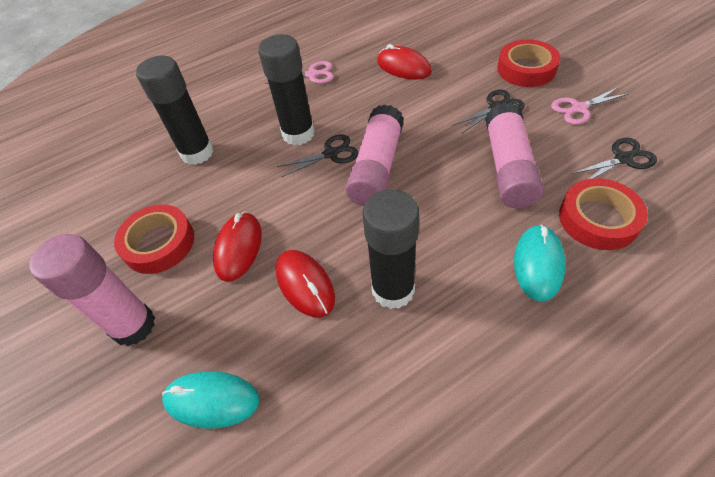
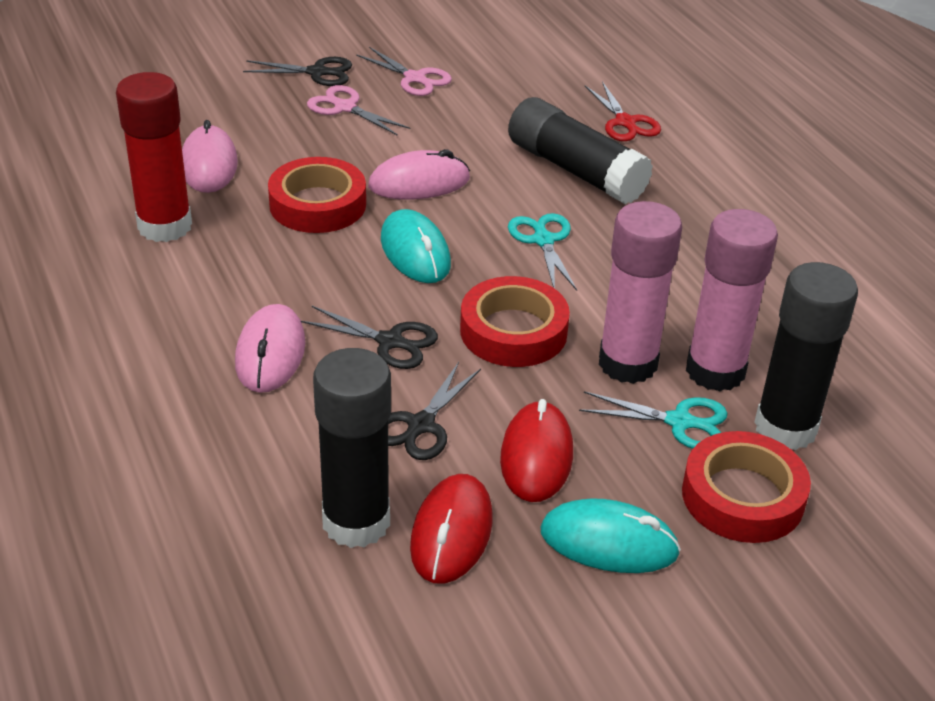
pink glue stick: [29,234,155,346] [346,104,404,206] [485,103,544,208] = 3 -> [599,201,682,384] [686,209,778,392] = 2
pink mouse: none = 0 -> [182,120,238,193] [235,304,305,393] [368,149,470,199] = 3
red glue stick: none = 0 -> [116,72,192,242] = 1
red mouse: [213,212,262,282] [275,250,335,317] [377,44,432,80] = 3 -> [410,474,493,584] [500,399,573,502] = 2
red scissors: none = 0 -> [585,81,661,141] = 1
turquoise scissors: none = 0 -> [508,213,577,291] [579,391,728,449] = 2

